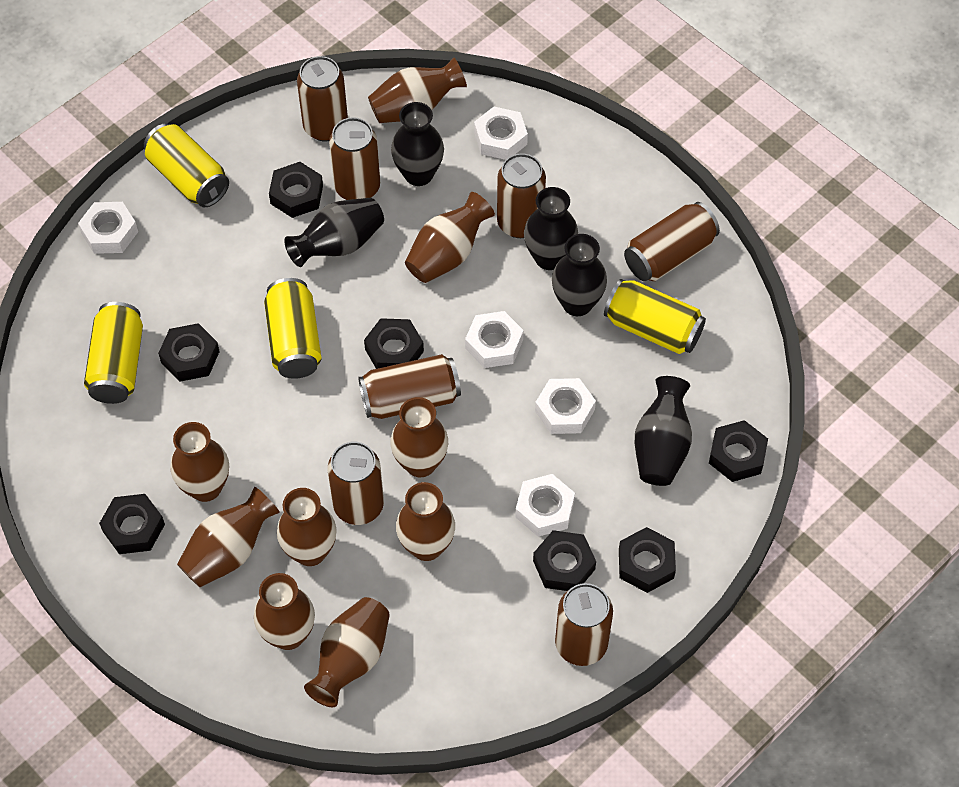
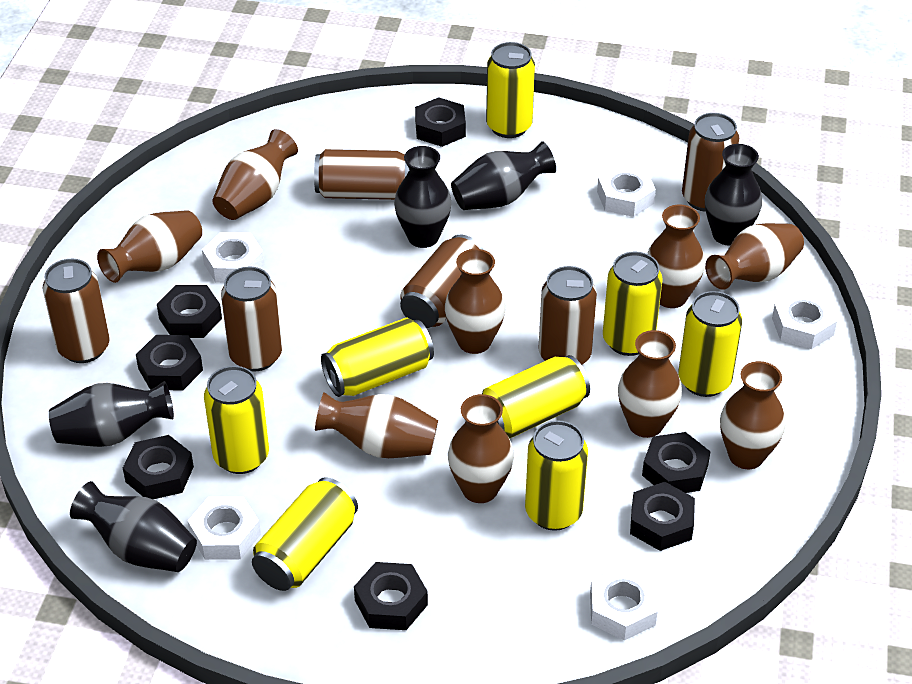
brown can: [297,56,348,141] [328,442,384,525] [329,117,380,200] [358,354,461,419] [497,153,546,238] [555,583,613,666] [624,202,720,281] = 7 -> [42,259,110,363] [221,266,282,372] [314,149,409,200] [400,235,484,328] [539,266,597,365] [682,113,739,212] = 6
yellow can: [84,302,143,404] [144,123,229,207] [264,278,322,379] [604,279,706,354] = 4 -> [204,366,269,474] [252,477,358,591] [321,318,434,397] [482,355,590,439] [486,42,535,138] [525,421,588,531] [603,252,663,356] [678,291,742,397] = 8

